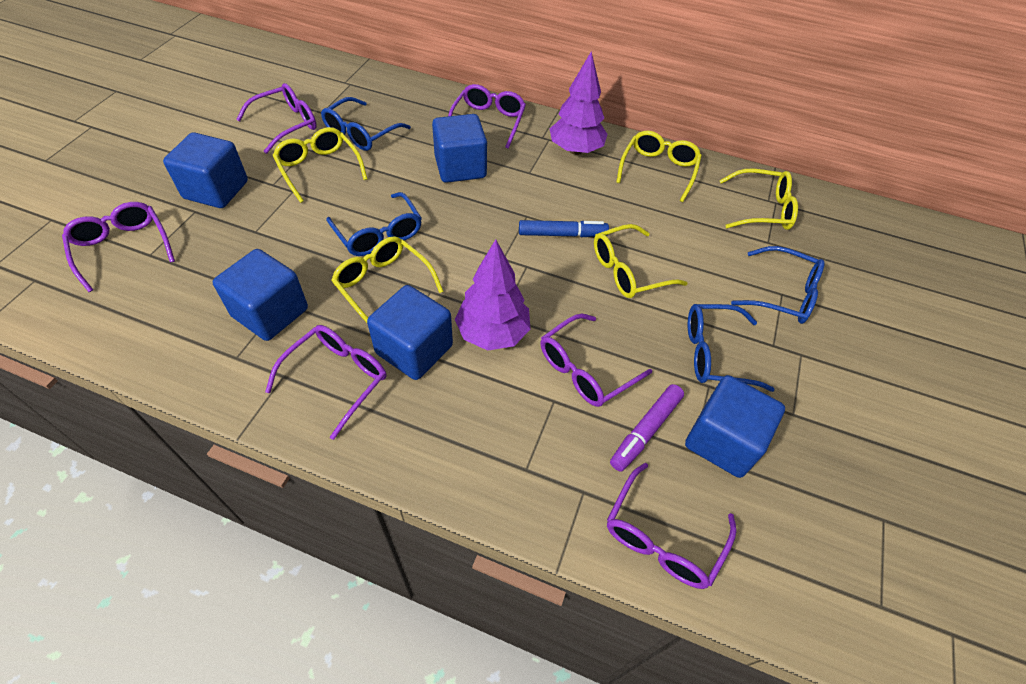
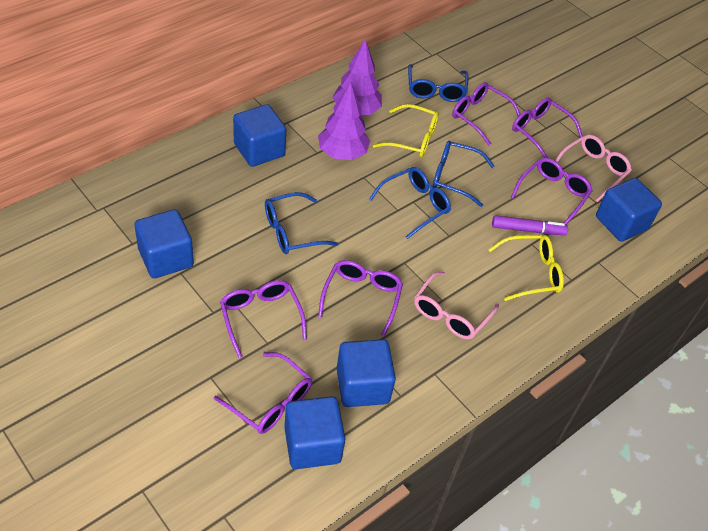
blue marker: [519,220,609,237] = 1 -> none = 0
pink glasses: none = 0 -> [414,272,499,340] [555,135,632,202] = 2
yellow glasses: [273,127,368,203] [331,236,444,323] [594,224,688,298] [616,130,702,202] [719,169,798,230] = 5 -> [373,104,439,157] [488,235,564,301] = 2

